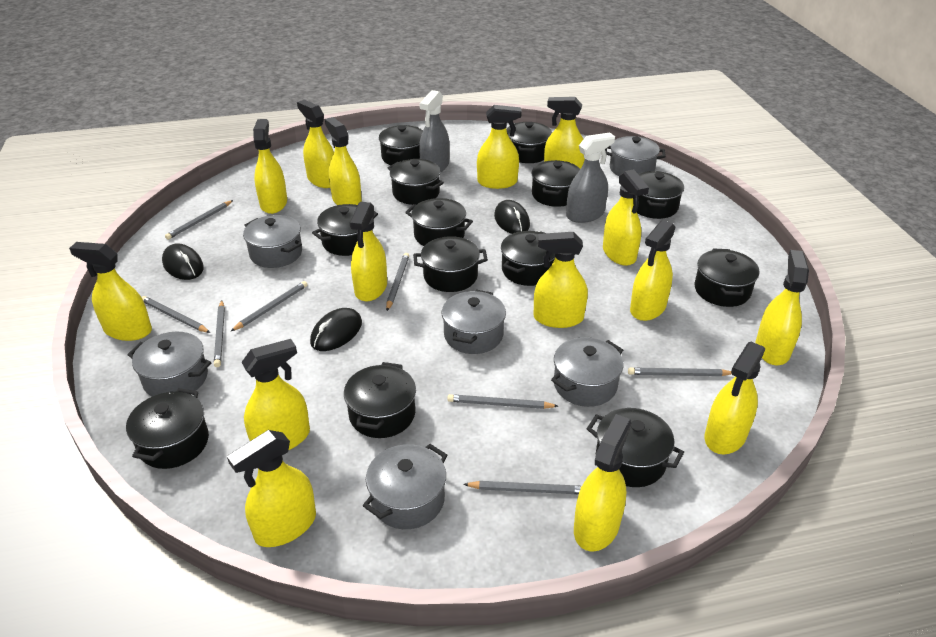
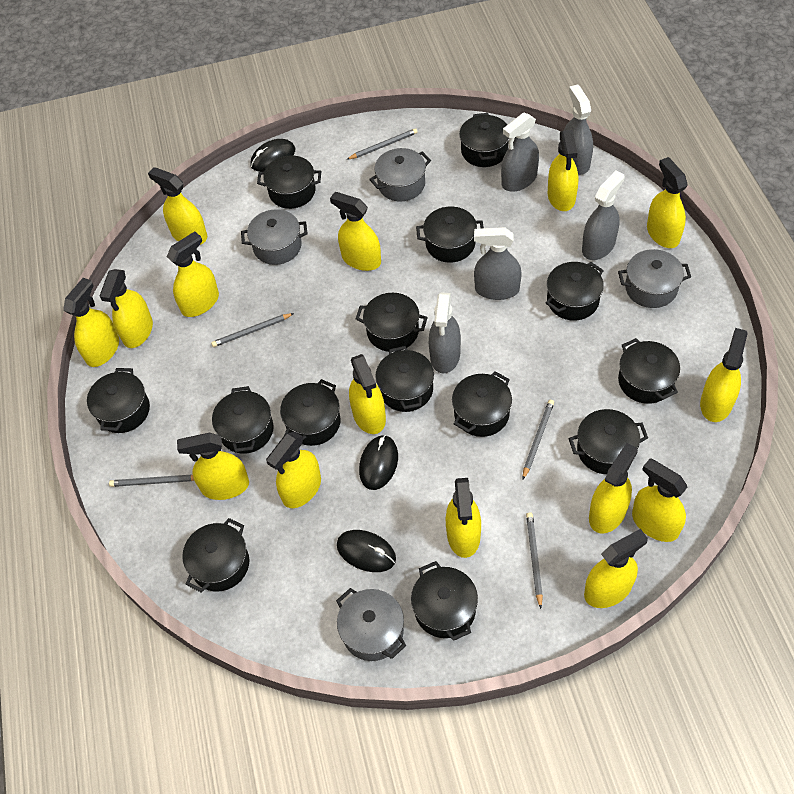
black pot: [126,388,209,469] [312,204,378,256] [344,362,416,438] [379,125,423,165] [388,159,444,205] [405,198,473,246] [413,236,488,292] [501,231,555,286] [506,122,552,163] [531,160,580,207] [587,408,684,487] [637,171,684,219] [694,249,760,307] = 13 -> [87,368,150,433] [182,518,249,592] [212,386,274,454] [257,155,321,209] [280,379,341,446] [356,293,428,352] [375,346,434,412] [411,561,478,641] [416,207,484,262] [452,371,512,437] [459,113,509,167] [546,262,604,321] [569,409,648,474] [618,338,680,404] = 14
grey pencil: [142,296,210,333] [165,200,233,240] [214,301,225,367] [231,281,308,331] [386,253,409,311] [447,394,558,409] [463,481,582,494] [628,367,732,376] = 8 -> [109,475,194,487] [211,313,294,347] [346,128,418,160] [523,400,554,479] [526,512,543,609] = 5
grey pot: [128,332,211,397] [243,215,302,268] [363,444,447,529] [442,290,506,354] [551,337,623,407] [605,136,666,176] = 6 -> [241,209,308,265] [336,588,406,661] [369,148,431,202] [618,249,691,308] = 4
grey spray bottle: [419,90,449,173] [566,133,615,223] = 2 -> [429,292,461,373] [474,227,522,300] [501,113,539,192] [564,84,593,175] [582,171,625,260] = 5

